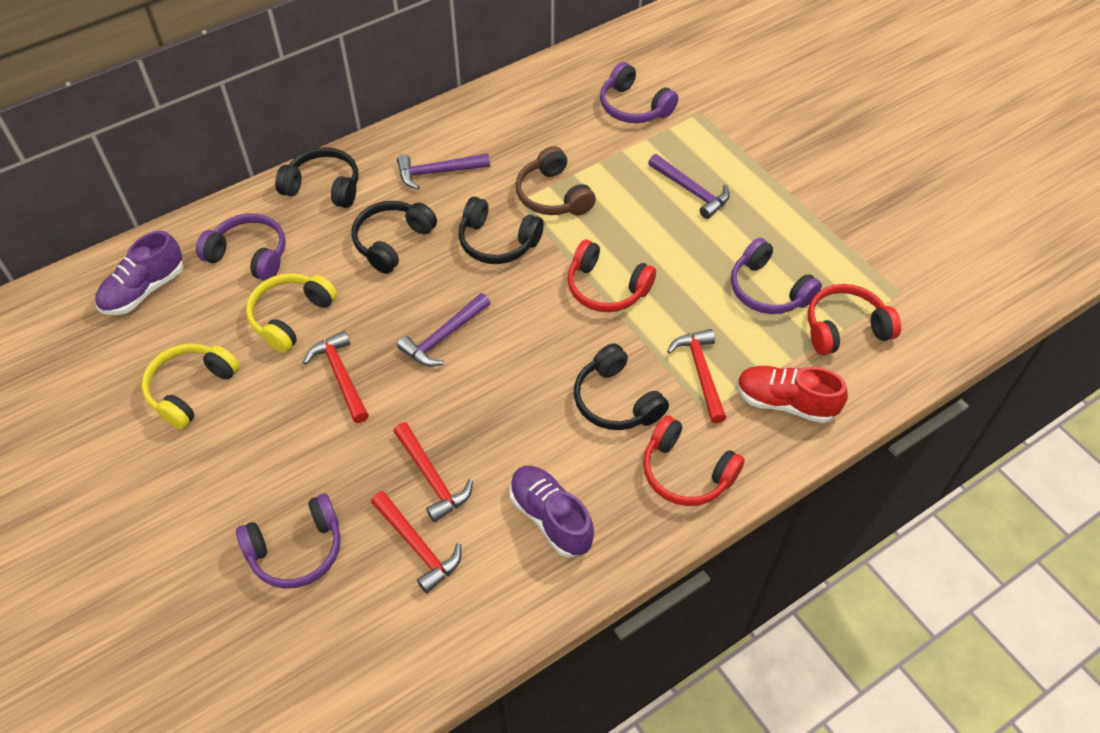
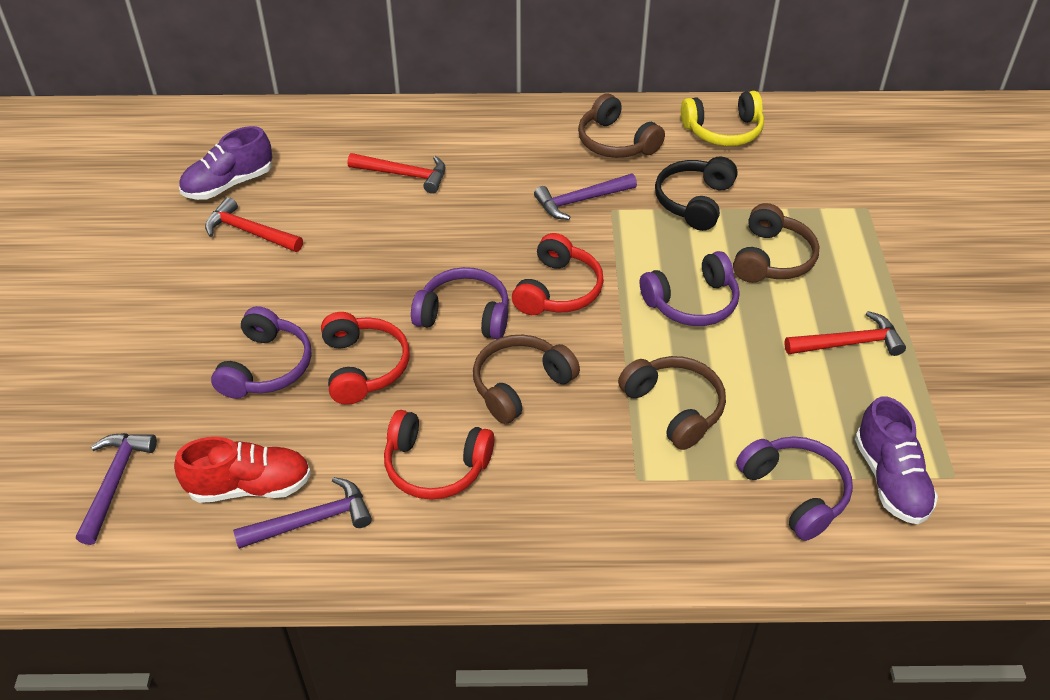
black headphones: [275,147,358,208] [352,201,437,274] [458,197,544,264] [574,344,669,430] = 4 -> [655,156,738,231] = 1
brown headphones: [516,146,596,216] = 1 -> [473,335,580,424] [578,94,665,158] [618,356,726,450] [733,203,819,283] = 4
red hammer: [303,331,369,423] [371,491,462,593] [393,422,473,522] [667,329,726,423] = 4 -> [205,197,303,252] [348,153,445,194] [784,311,906,356] = 3
yellow headphones: [142,343,240,429] [246,273,337,353] = 2 -> [681,91,764,146] = 1

